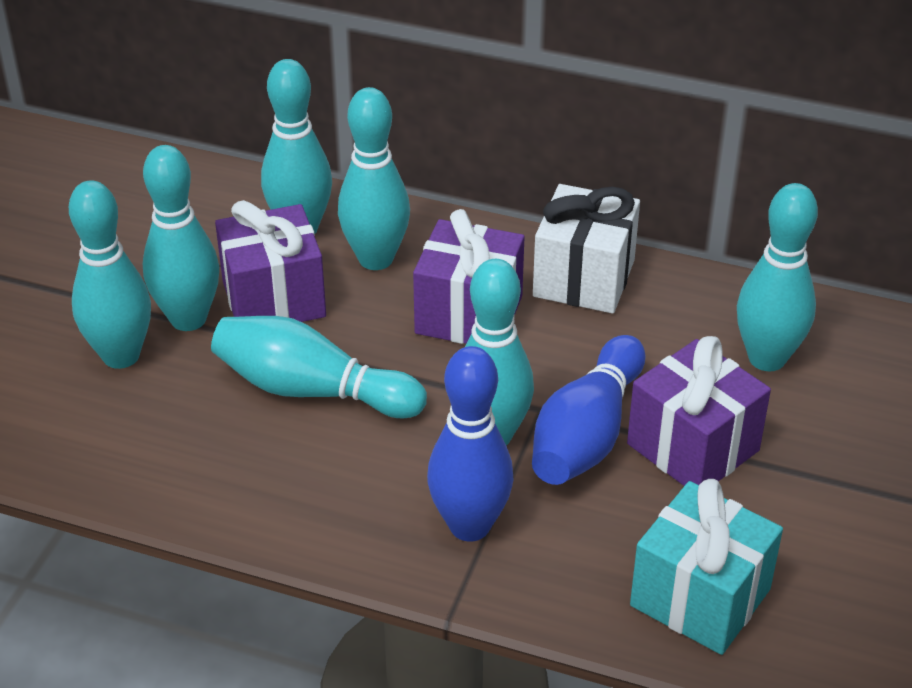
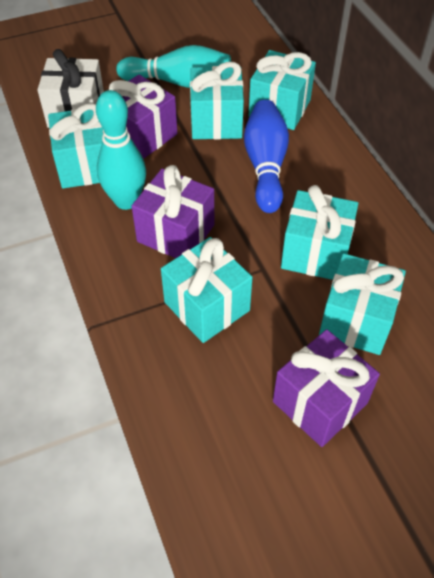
blue bowling pin: [427,346,514,542] [532,335,645,485] = 2 -> [244,100,289,213] = 1
turquoise bowling pin: [69,180,151,369] [143,145,219,331] [211,316,427,418] [261,59,332,234] [338,87,410,270] [465,259,534,446] [737,183,818,371] = 7 -> [96,90,146,210] [116,45,231,88] = 2
turquoise gift: [630,479,783,655] = 1 -> [48,103,103,188] [161,237,253,343] [190,62,244,139] [248,50,316,130] [281,185,358,280] [319,253,406,355] = 6

